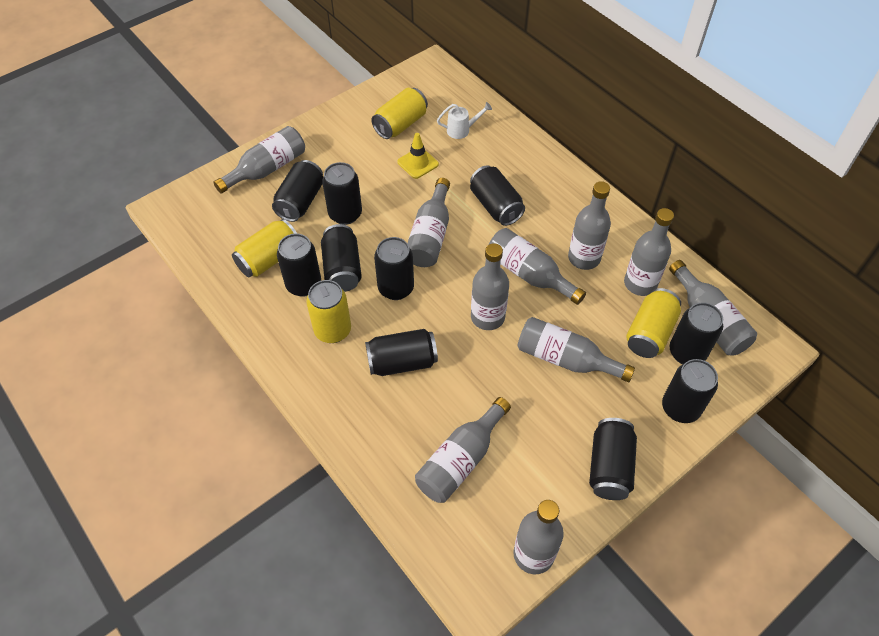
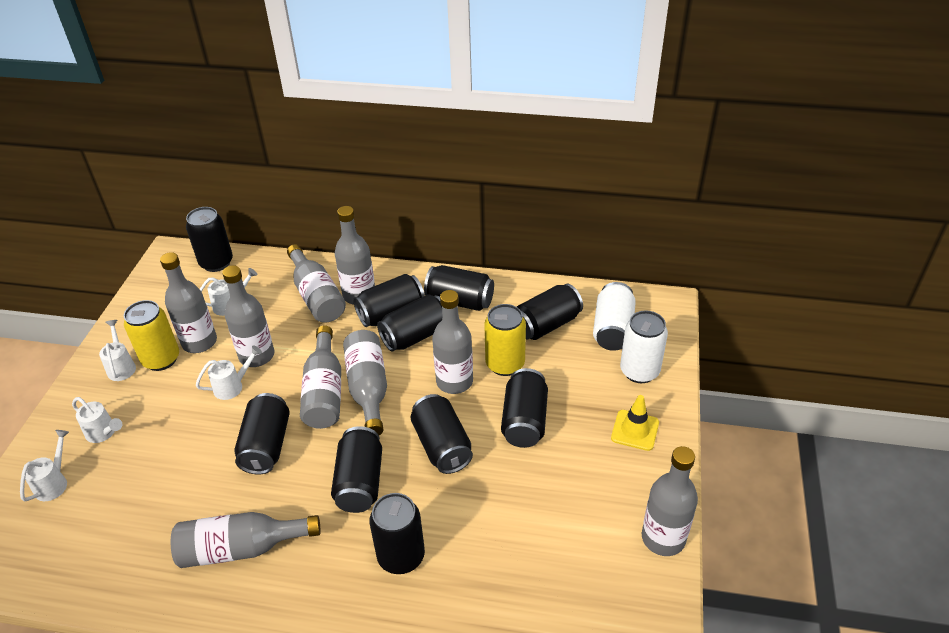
grey bottle: [213,126,305,194] [408,178,450,267] [415,397,511,503] [471,243,509,330] [489,228,586,305] [513,500,564,574] [518,317,635,382] [568,181,611,270] [624,208,674,296] [669,260,757,356] = 10 -> [160,252,217,353] [171,512,321,568] [222,265,274,367] [287,244,346,323] [300,325,341,429] [335,206,375,304] [343,330,387,435] [432,290,473,394] [642,446,698,556] = 9
white can: none = 0 -> [593,282,636,351] [620,310,668,383] = 2
white watering can: [437,102,492,139] = 1 -> [20,430,69,501] [72,397,122,443] [99,320,136,381] [196,345,262,400] [200,268,258,316] = 5
yellow can: [232,219,297,277] [306,280,351,343] [371,88,428,139] [626,288,681,358] = 4 -> [124,300,179,371] [484,304,526,376] = 2

